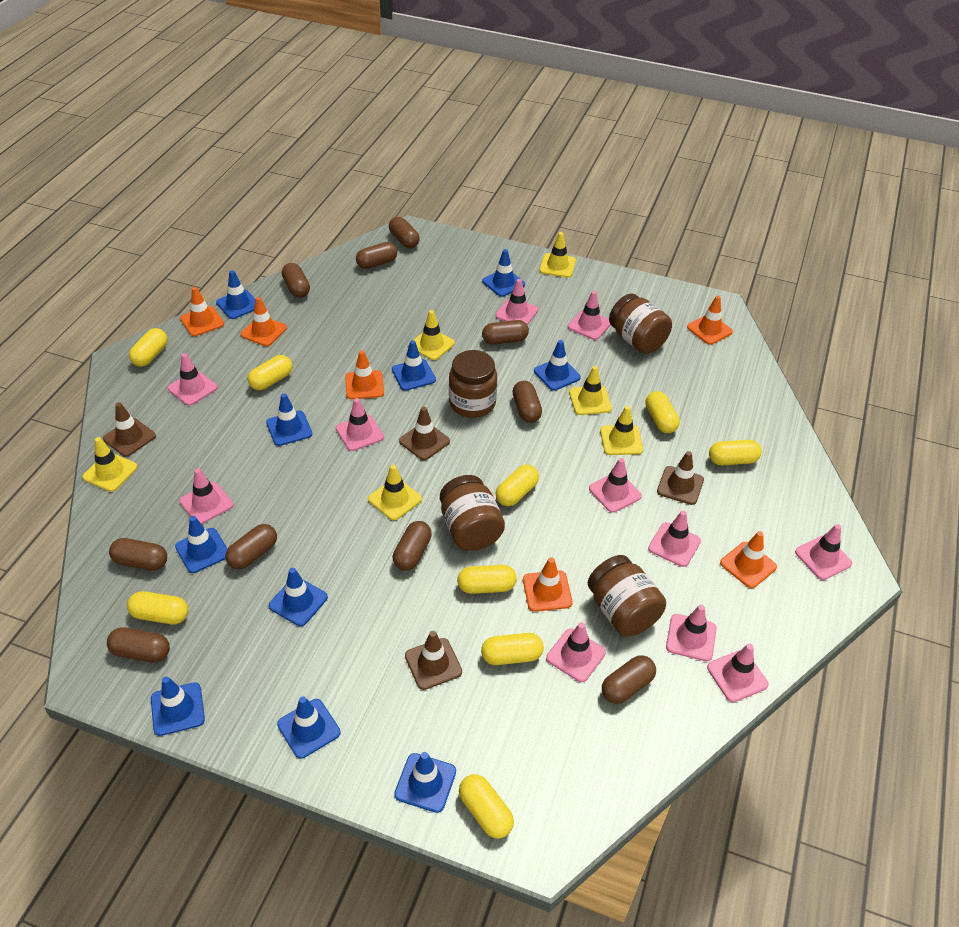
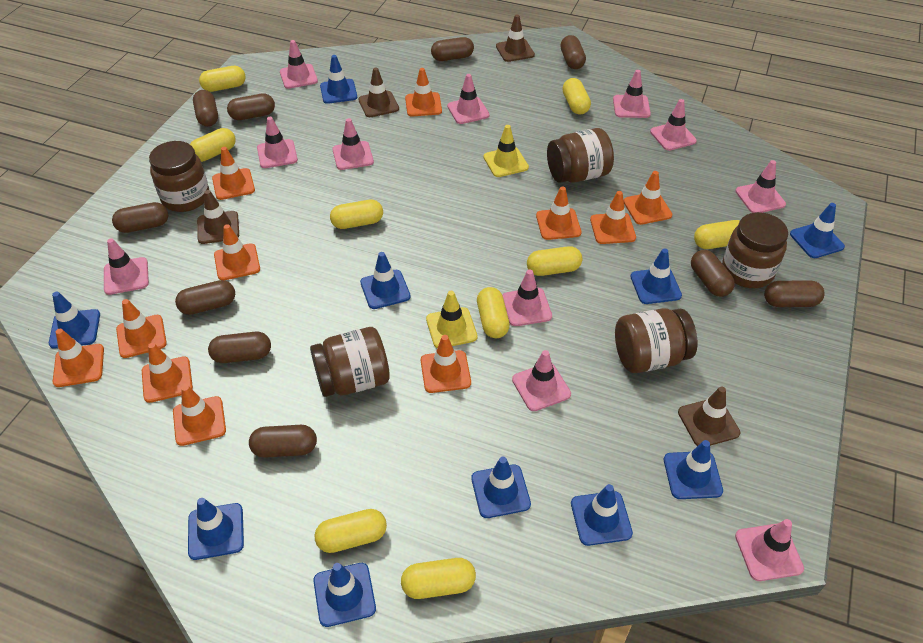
brown jar: [440,475,505,551] [449,350,497,418] [588,555,666,636] [609,293,672,354] = 4 -> [149,141,209,212] [310,327,390,397] [547,128,614,183] [615,308,697,373] [722,212,788,288] = 5
orange traffic cone: [180,287,224,336] [241,297,287,346] [345,351,384,399] [523,557,573,612] [687,296,733,345] [720,531,777,588] = 6 -> [53,329,104,387] [116,299,167,358] [142,343,193,403] [173,385,226,446] [212,147,255,200] [214,224,260,280] [405,68,442,117] [421,335,471,393] [536,186,581,240] [590,191,636,244] [624,171,672,225] = 11
yellow traffic cone: [82,437,138,492] [368,465,422,520] [409,310,455,360] [540,232,576,278] [569,366,612,415] [600,406,643,455] = 6 -> [426,291,478,348] [483,125,529,177] = 2

